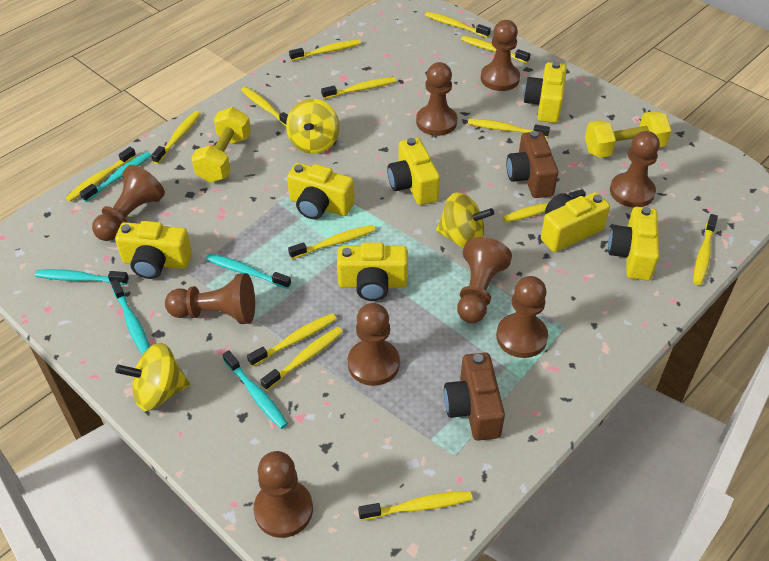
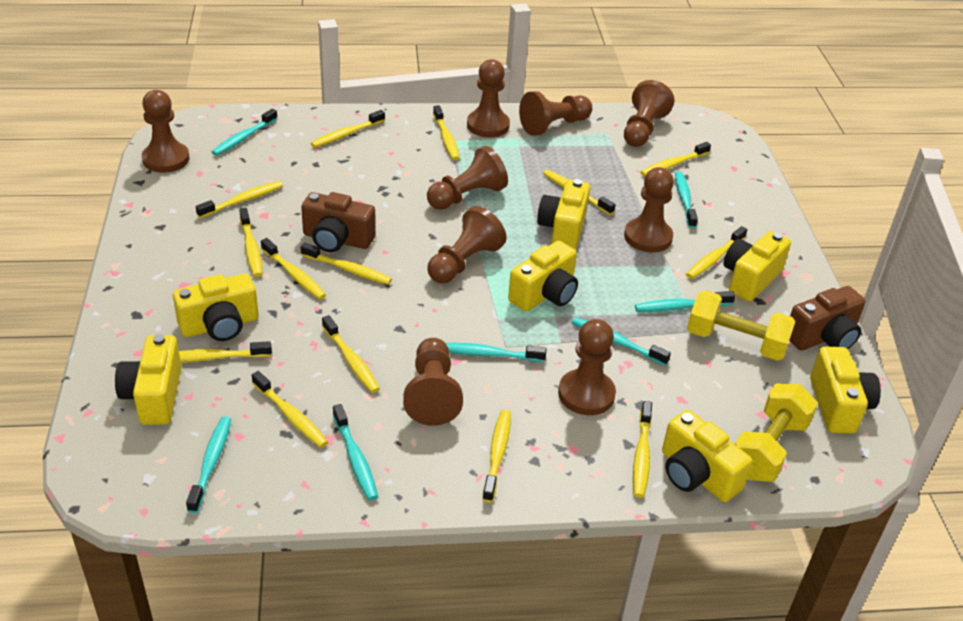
turquoise toothbrush: [35,269,129,285] [80,152,151,202] [111,279,150,355] [206,254,291,289] [223,350,288,429] = 5 -> [186,416,231,513] [212,109,278,156] [333,404,378,500] [446,343,547,362] [572,317,671,366] [635,291,735,312] [675,171,698,228] = 7
yellow spinning top: [115,343,190,411] [286,99,340,154] [436,192,494,249] = 3 -> none = 0

